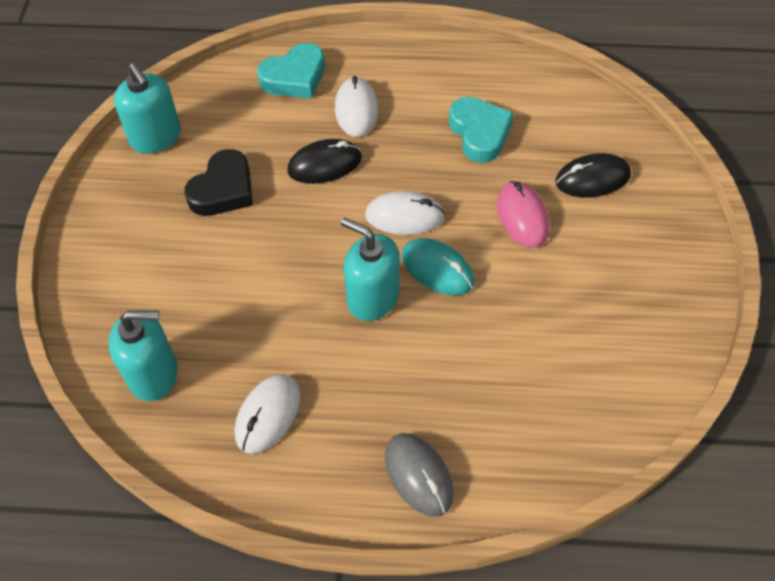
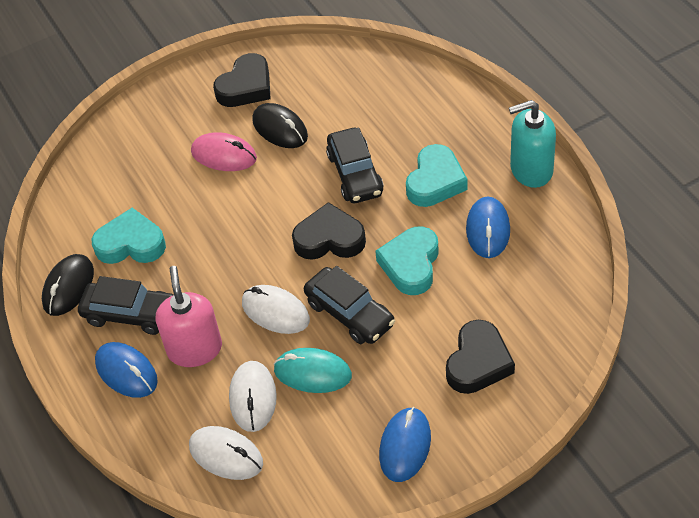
black car: none = 0 -> [78,276,174,335] [304,266,395,344] [326,128,384,203] = 3
black heart: [184,149,253,216] = 1 -> [213,53,271,107] [292,202,366,260] [446,320,515,394] = 3
blue mouse: none = 0 -> [95,342,158,398] [379,407,431,482] [466,196,510,258] = 3
grey mouse: [385,433,454,517] = 1 -> none = 0
pink soap dispenser: none = 0 -> [156,266,222,367] = 1
turquoise heart: [257,43,325,99] [449,97,514,163] = 2 -> [92,208,166,264] [375,226,439,295] [406,144,468,207] = 3
turquoise soap dispenser: [109,310,178,401] [114,63,181,154] [341,218,399,321] = 3 -> [509,100,556,188] = 1

